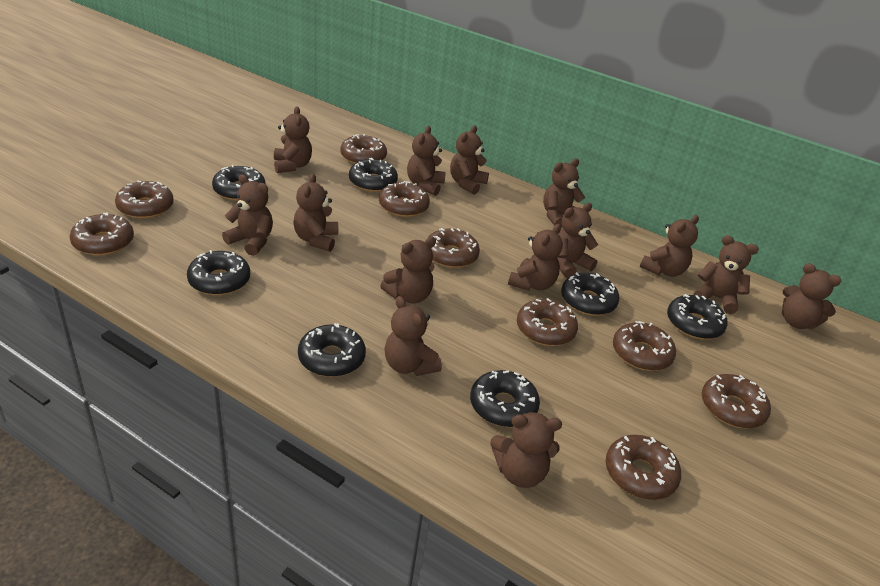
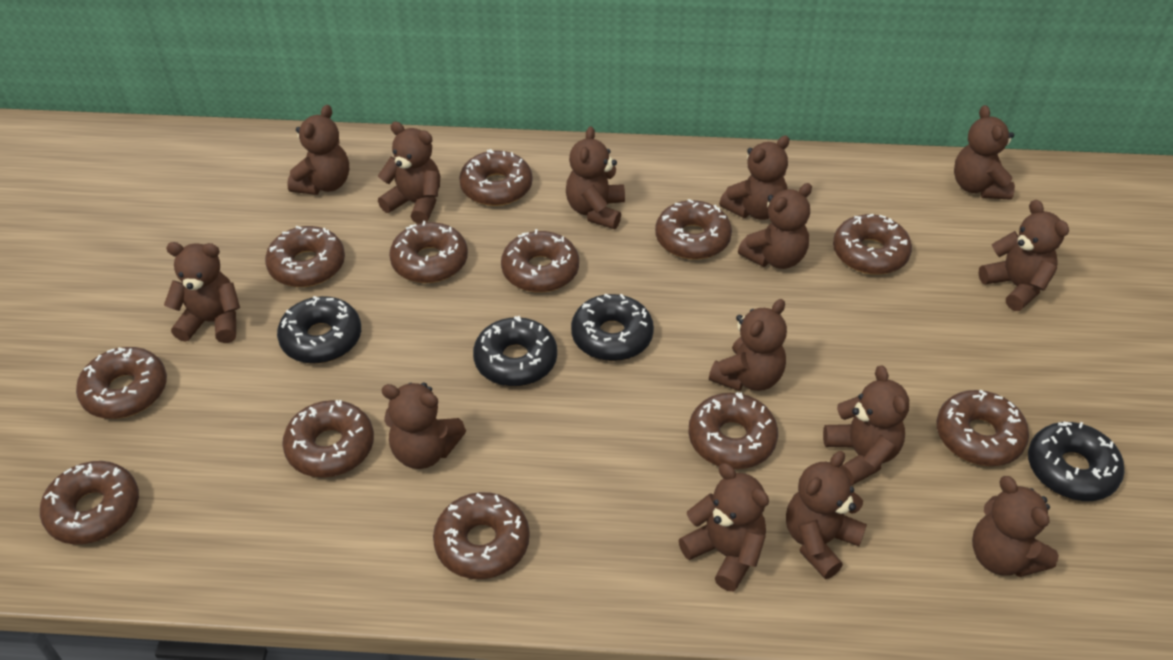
black donut: [187,250,250,295] [212,165,266,201] [298,323,366,377] [349,158,398,192] [470,370,540,427] [561,272,619,316] [667,294,727,339] = 7 -> [277,296,361,364] [473,316,557,387] [571,294,654,361] [1028,422,1125,501] = 4
brown donut: [69,212,134,256] [115,180,174,219] [340,134,387,164] [379,181,430,217] [429,228,480,268] [517,298,578,346] [605,435,681,500] [613,321,676,371] [702,374,771,429] = 9 -> [40,461,139,545] [76,347,167,419] [265,226,345,287] [282,400,374,478] [389,221,468,283] [433,492,530,579] [459,149,533,206] [501,229,579,292] [655,199,732,260] [688,392,778,469] [833,214,912,275] [936,390,1029,466] = 12

